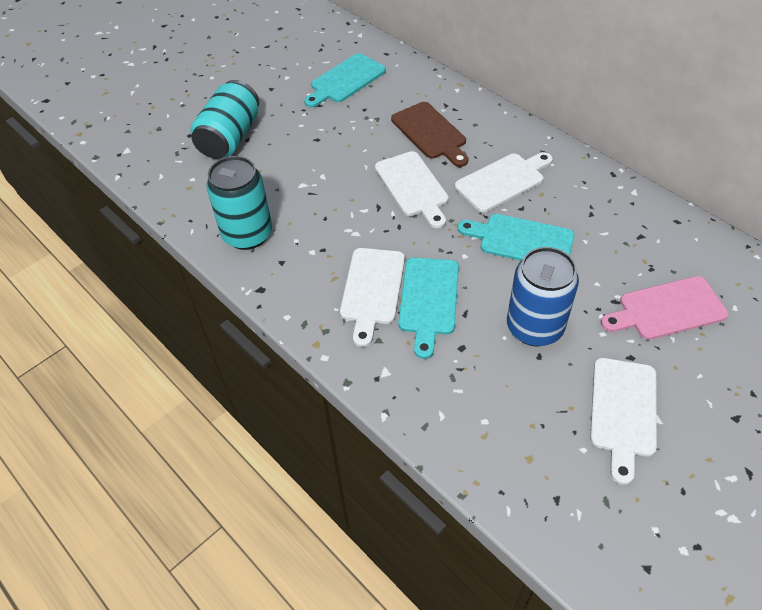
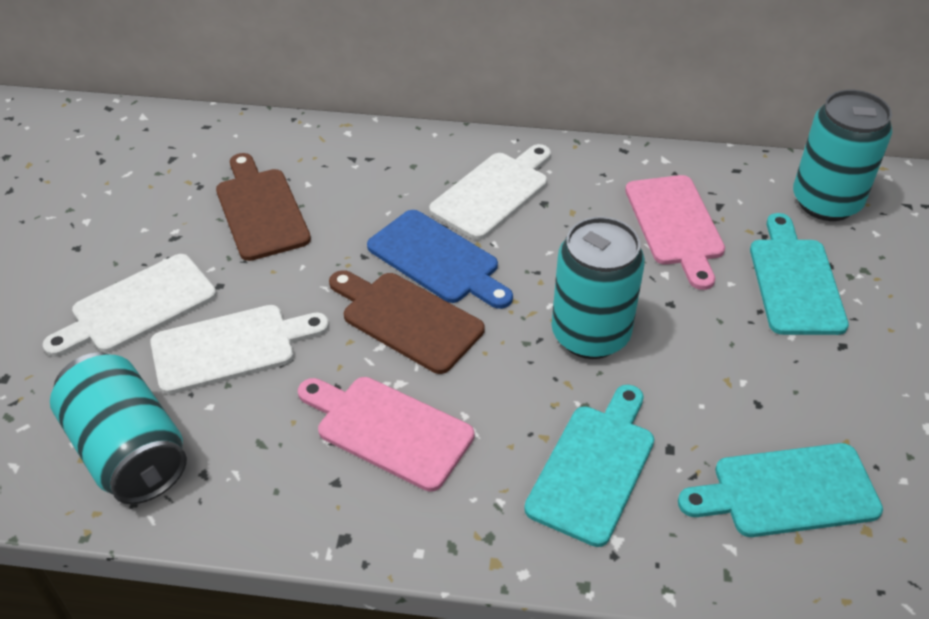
blue can: [507,247,579,346] = 1 -> none = 0
blue cutting board: none = 0 -> [367,210,513,309] = 1
brown cutting board: [391,102,468,167] = 1 -> [216,153,311,261] [329,270,485,374] = 2
pink cutting board: [601,276,729,340] = 1 -> [298,377,474,492] [625,175,725,290] = 2
turquoise can: [190,80,259,159] [206,156,272,250] = 2 -> [50,353,187,504] [551,217,645,359] [793,90,892,221] = 3
white cutting board: [340,248,405,347] [375,151,449,228] [455,152,553,212] [590,358,657,485] = 4 -> [42,254,217,357] [150,305,329,395] [429,144,551,240] = 3

